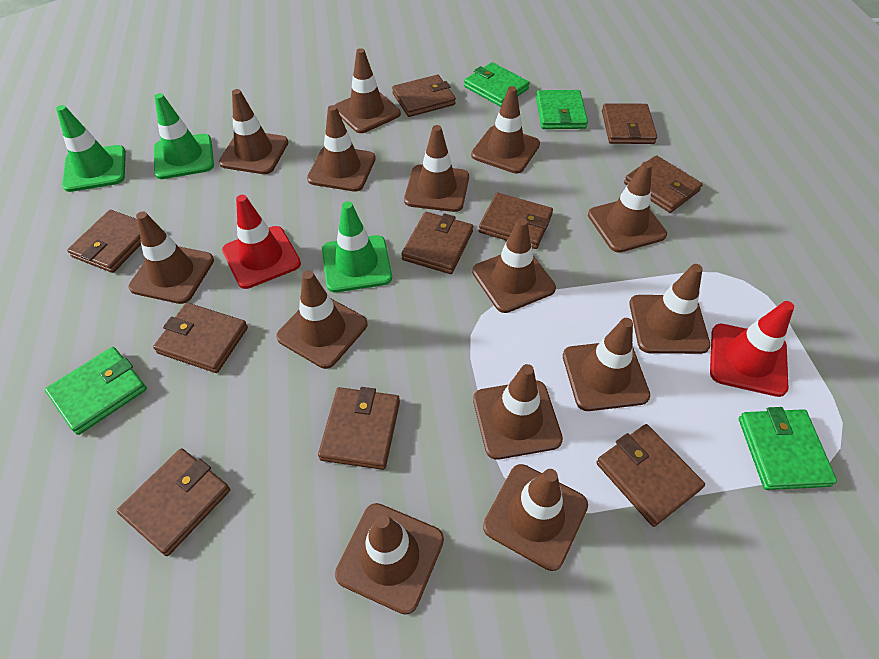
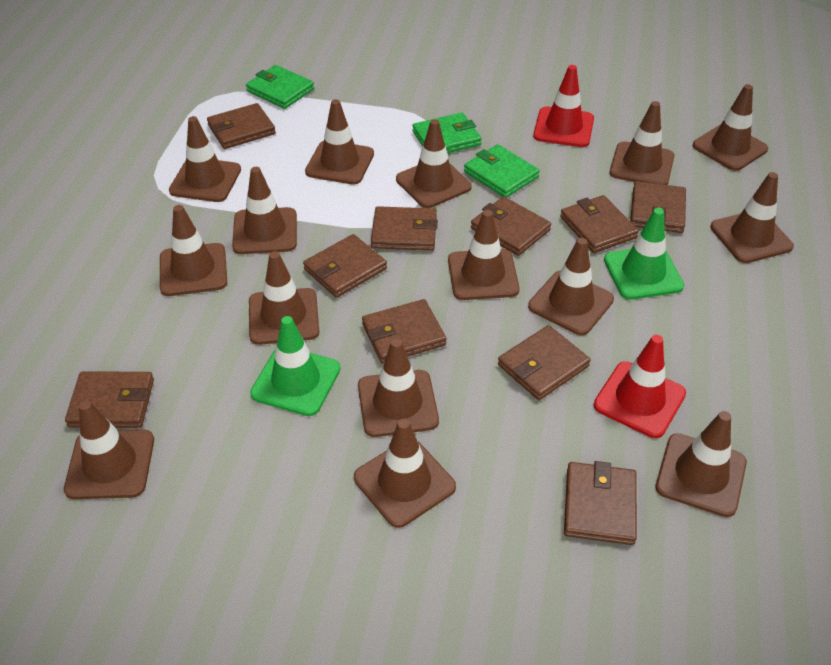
brown traffic cone: [128,212,214,304] [219,89,288,174] [276,270,367,369] [307,105,376,192] [335,48,401,133] [335,503,444,615] [404,125,469,212] [471,86,540,173] [472,218,556,313] [473,364,563,460] [483,464,588,571] [563,318,650,411] [588,162,667,253] [629,264,710,354] = 14 -> [64,400,154,499] [160,205,227,296] [169,116,241,202] [232,167,297,254] [249,251,319,345] [305,99,374,185] [354,419,456,528] [358,339,439,437] [396,119,472,208] [448,210,520,300] [528,238,614,335] [609,101,674,185] [656,411,747,517] [693,84,768,171] [710,172,794,263] = 15
green traffic cone: [56,105,126,192] [154,93,214,179] [322,201,392,292] = 3 -> [250,316,340,416] [604,208,684,300] = 2
green wallet: [45,347,147,435] [464,62,530,107] [536,90,588,129] [739,407,837,490] = 4 -> [246,65,314,109] [412,112,482,153] [464,144,540,198] = 3

